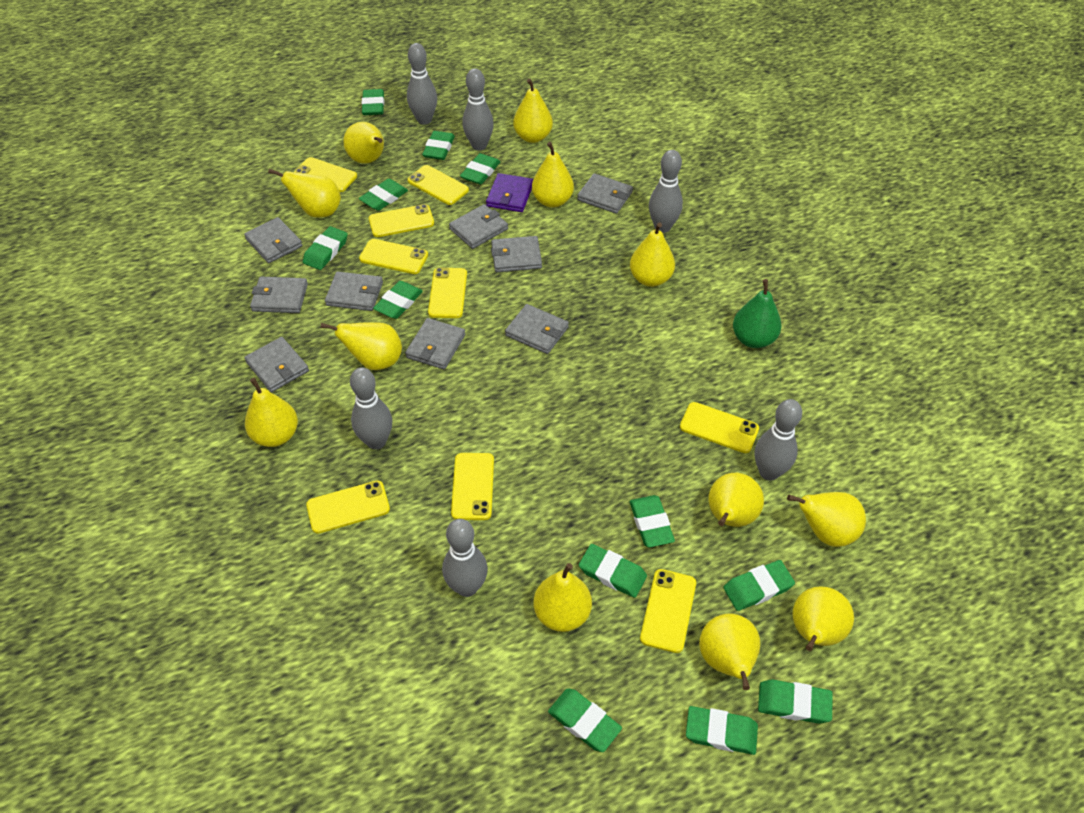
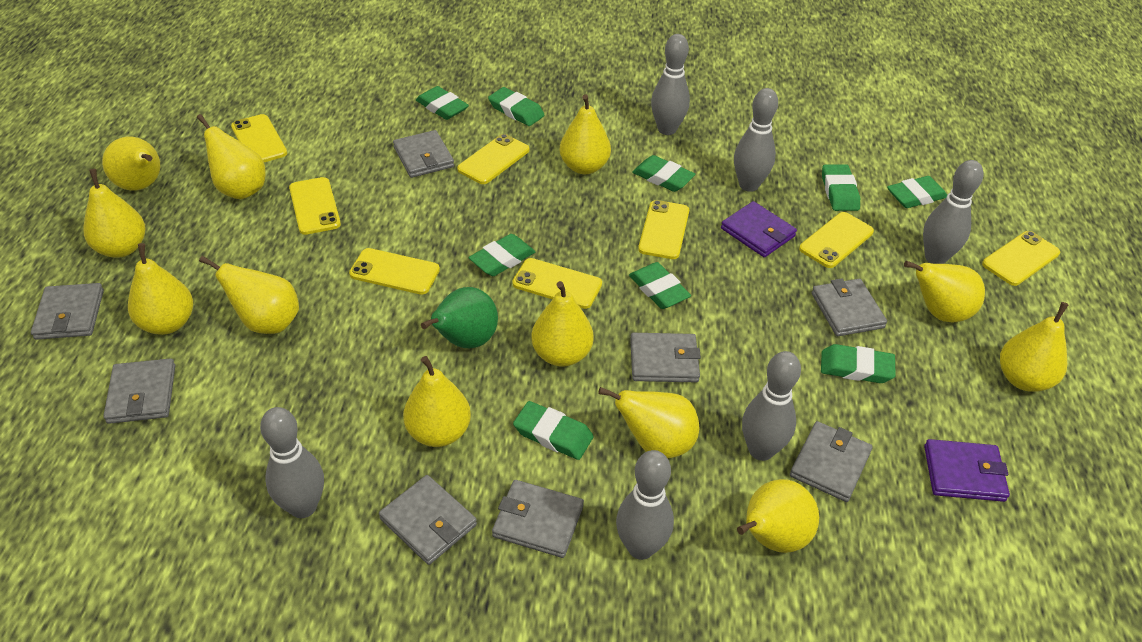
green eraser: [303,226,348,270] [359,179,408,211] [361,89,384,115] [373,281,423,319] [422,131,455,160] [460,153,500,185] [548,688,622,752] [579,544,647,598] [630,495,675,548] [686,706,758,755] [723,560,795,611] [758,680,833,724] = 12 -> [416,86,469,120] [469,234,535,276] [488,87,545,126] [513,401,594,460] [629,262,691,309] [632,155,696,192] [821,344,896,383] [822,164,860,211] [887,176,947,208] = 9
grey wallet: [244,217,303,263] [244,337,309,392] [250,277,308,313] [325,271,383,311] [405,318,465,370] [449,204,508,249] [491,236,542,272] [505,304,569,354] [577,173,633,214] = 9 -> [31,283,104,340] [103,358,175,424] [379,475,477,565] [393,130,454,178] [492,480,584,558] [630,333,701,382] [790,421,873,502] [812,278,887,336] = 8
purple wallet: [486,173,533,212] = 1 -> [721,201,797,257] [924,439,1010,502] = 2
yellow phone: [294,157,357,192] [306,480,390,534] [359,239,428,274] [369,204,434,237] [407,165,469,205] [428,268,467,318] [451,453,494,520] [640,569,696,653] [680,402,759,453] = 9 -> [231,114,287,162] [289,177,341,235] [349,248,440,295] [457,134,529,184] [512,258,602,309] [638,200,689,259] [799,212,874,268] [982,231,1060,286] = 8

